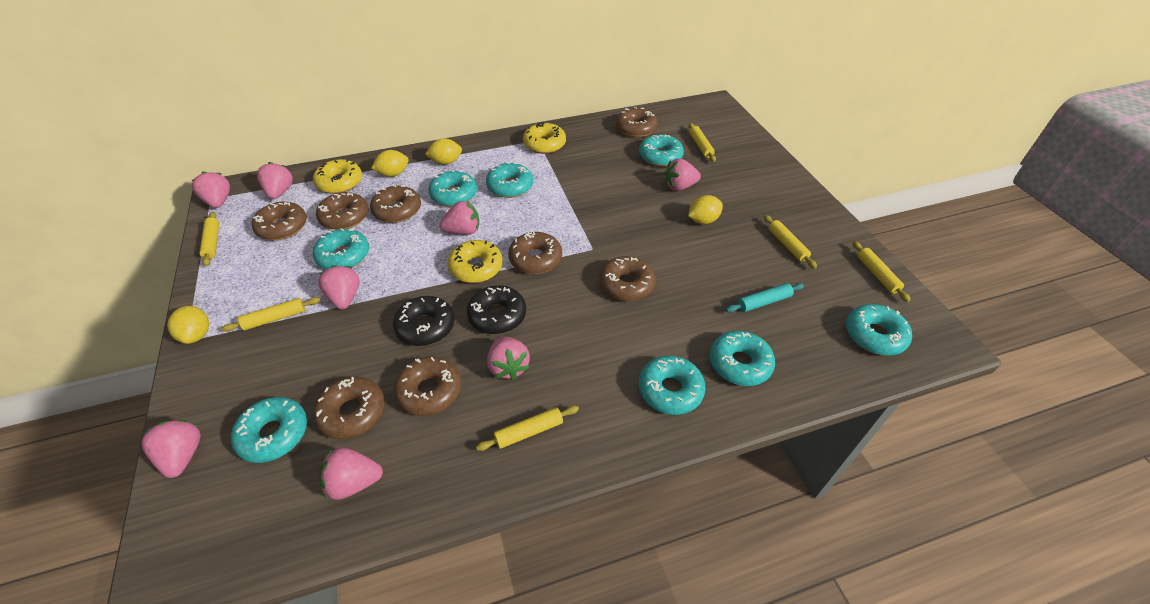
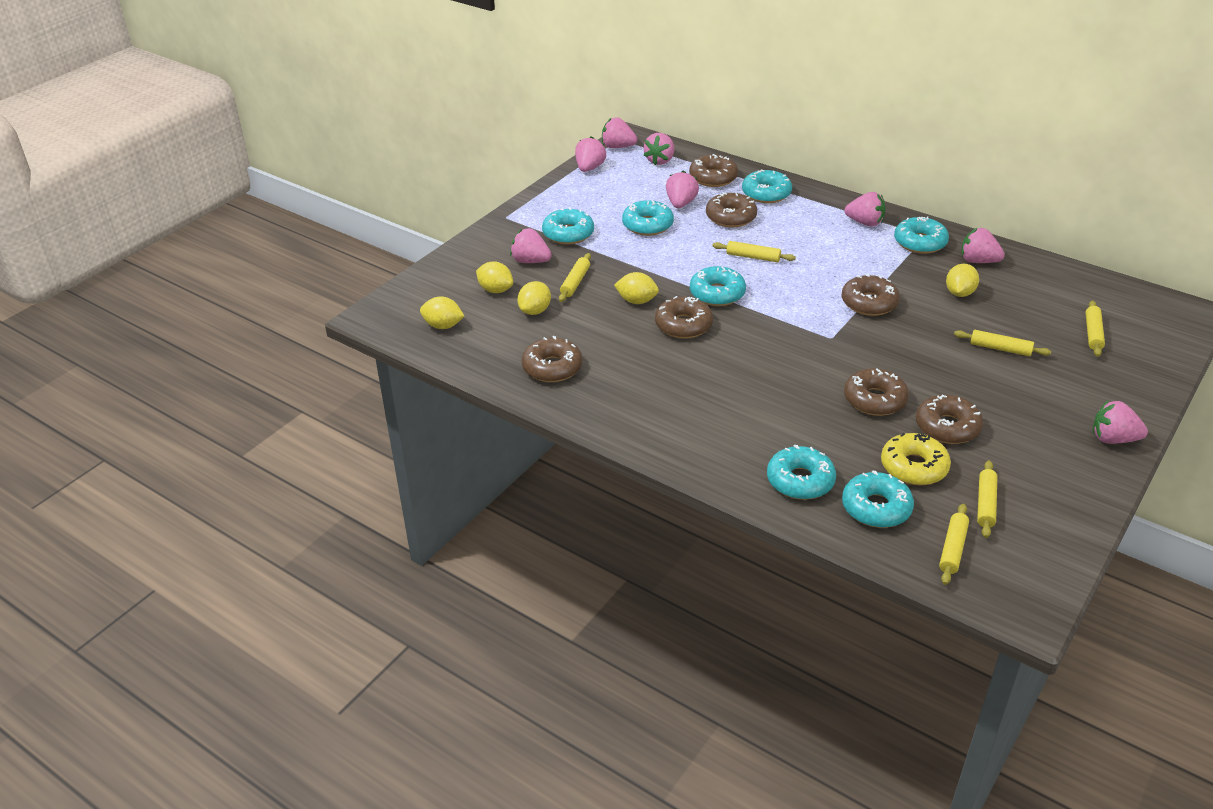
black donut: [393,296,455,346] [467,285,526,334] = 2 -> none = 0
brown donut: [252,201,307,240] [313,377,385,439] [316,192,369,230] [370,185,421,223] [394,356,461,416] [508,231,562,274] [599,256,656,301] [616,107,658,137] = 8 -> [522,336,583,382] [655,296,713,339] [689,154,738,187] [706,193,757,228] [842,274,900,316] [844,368,909,416] [916,394,983,444] = 7
turquoise donut: [231,397,307,463] [313,228,369,269] [428,170,477,206] [486,162,533,198] [639,134,684,166] [639,356,705,415] [710,331,775,386] [846,304,912,356] = 8 -> [542,207,594,245] [622,200,674,236] [690,266,746,306] [742,170,792,203] [767,445,836,500] [842,470,914,528] [894,217,949,254] = 7
turquoise rolling pin: [726,283,804,313] = 1 -> none = 0
yellow donut: [313,159,362,194] [447,240,503,283] [523,122,566,154] = 3 -> [881,433,951,486] = 1
yellow lemon: [167,306,209,344] [371,150,409,177] [425,138,462,165] [688,195,723,224] = 4 -> [420,296,464,329] [476,261,513,293] [517,281,551,315] [614,272,659,304] [946,263,979,297] = 5

